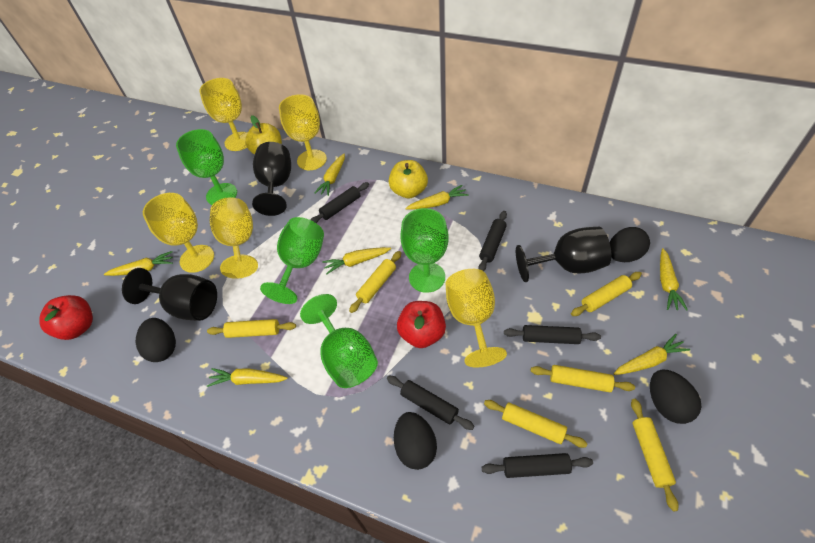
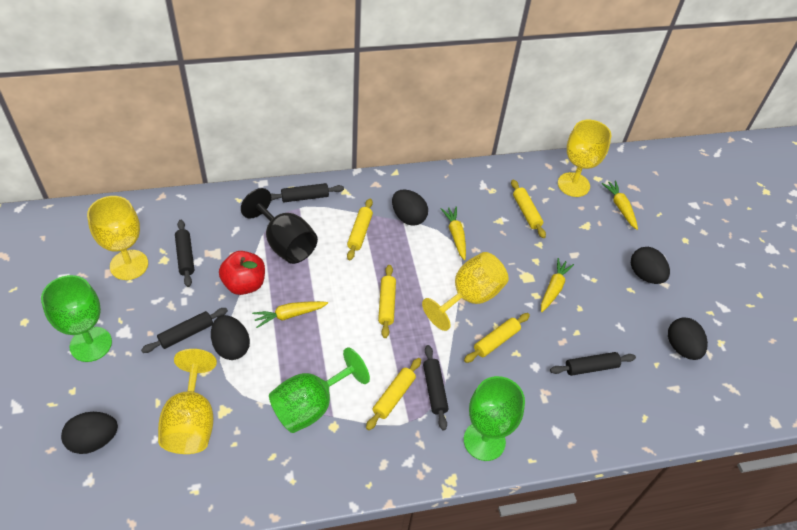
black egg: [136,318,176,362] [394,412,437,470] [610,227,650,262] [650,370,701,424] = 4 -> [61,412,118,454] [211,315,250,360] [392,189,428,226] [631,247,670,284] [668,317,708,360] = 5
black goblet: [122,268,217,321] [252,142,291,216] [516,227,611,282] = 3 -> [241,188,318,264] = 1
green goblet: [176,129,237,205] [260,217,324,304] [300,294,378,388] [400,208,449,293] = 4 -> [41,275,112,362] [269,348,370,433] [464,376,525,461] = 3
red apple: [39,295,93,340] [397,301,446,348] = 2 -> [219,251,265,295] = 1
yellow apple: [245,115,282,155] [389,160,428,198] = 2 -> none = 0
yellow carrot: [104,251,173,276] [207,368,288,387] [315,153,345,196] [322,247,391,275] [406,185,469,210] [613,334,690,375] [660,248,688,311] = 7 -> [252,301,328,328] [441,207,466,260] [541,258,574,312] [602,180,638,230] = 4
yellow goblet: [143,193,214,273] [199,78,248,151] [210,197,258,279] [279,94,327,170] [446,269,507,368] = 5 -> [87,196,148,280] [158,349,217,454] [422,252,509,331] [558,120,611,197] = 4
yellow rolling pin: [207,319,296,338] [349,251,401,313] [484,400,587,448] [531,365,635,392] [571,272,642,316] [631,399,679,512] = 6 -> [347,198,373,260] [366,358,421,430] [378,265,396,338] [464,313,530,363] [511,179,546,238] = 5

